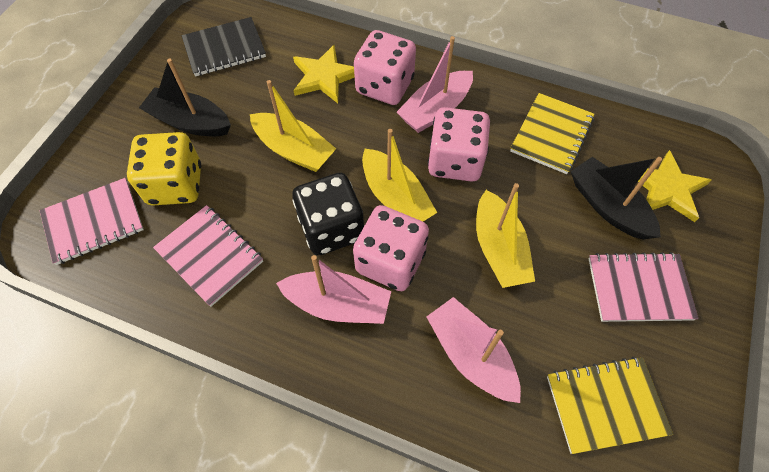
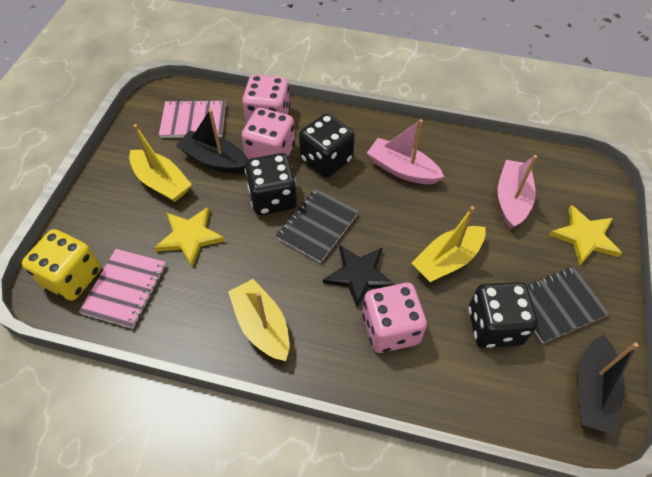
black dice: [292,173,364,255] = 1 -> [245,153,297,215] [299,113,355,178] [468,282,538,348] = 3
black notebook: [182,17,266,76] = 1 -> [276,188,359,263] [527,267,609,343] = 2
black star: none = 0 -> [323,245,395,309] = 1
pink boat: [276,255,391,324] [396,36,473,133] [427,297,521,403] = 3 -> [367,119,444,184] [497,155,537,229] = 2
pink notebook: [40,178,144,265] [153,205,263,307] [588,252,698,322] = 3 -> [79,249,166,329] [159,100,226,138] = 2
yellow notebook: [510,93,594,174] [547,357,673,454] = 2 -> none = 0

